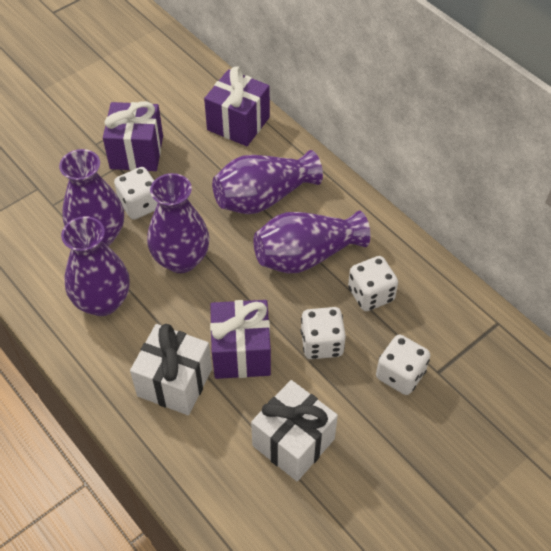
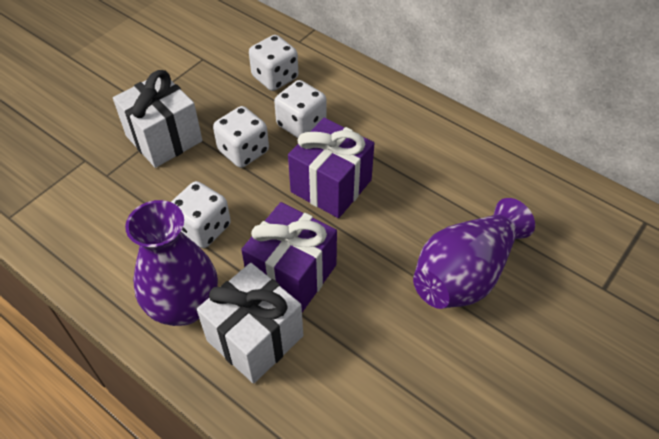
purple gift: [103,101,163,171] [204,66,270,146] [210,300,271,379] = 3 -> [241,202,337,312] [288,118,374,218] = 2
purple vase: [59,149,124,246] [61,216,130,316] [147,173,210,273] [212,150,323,214] [253,211,371,273] = 5 -> [125,200,218,326] [413,198,535,309] = 2

